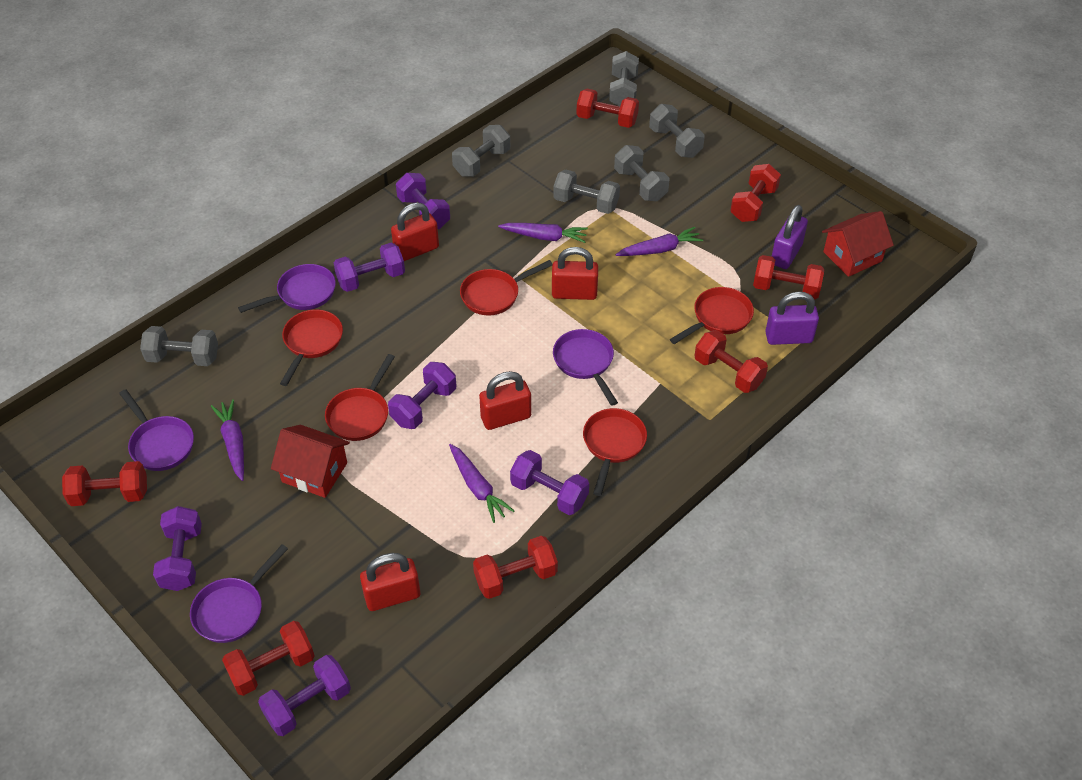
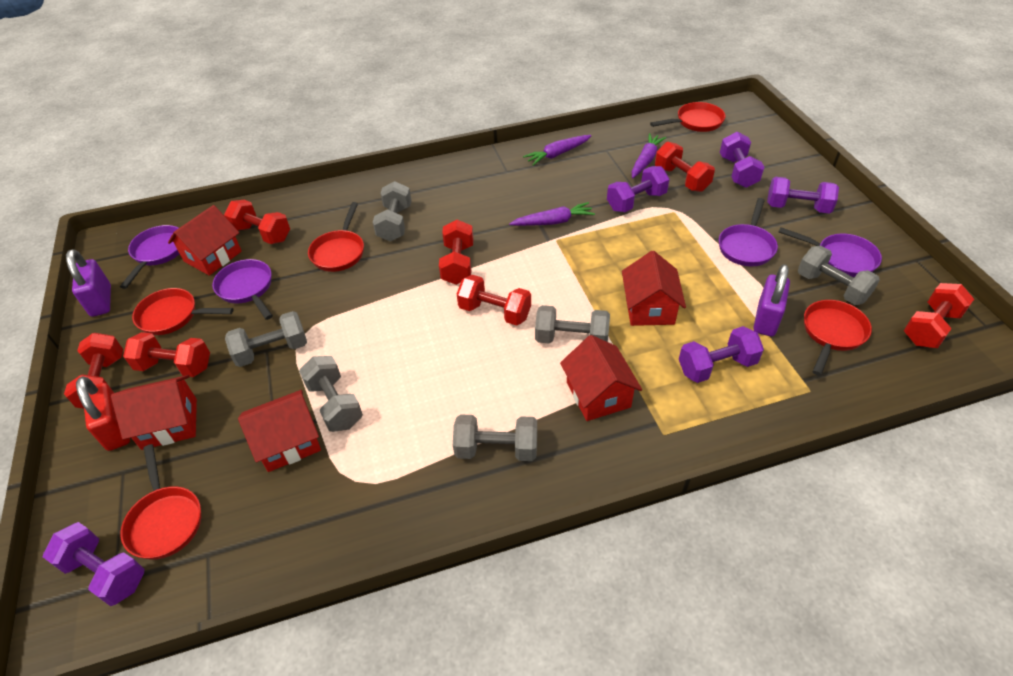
purple carrot: [211,399,244,481] [449,444,514,523] [498,223,588,243] [616,227,703,256] = 4 -> [509,202,595,226] [523,135,591,166] [632,133,666,178] = 3
purple dumbbell: [153,506,202,591] [258,655,351,736] [334,243,405,292] [388,362,456,429] [396,173,450,229] [510,450,589,515] = 6 -> [43,522,144,606] [607,166,670,212] [679,326,764,383] [720,132,764,188] [767,177,839,214] = 5
red house: [271,425,350,498] [822,211,894,277] = 2 -> [111,375,197,450] [168,205,242,276] [238,390,321,472] [560,335,642,421] [622,251,686,326] = 5
red padlock: [360,553,420,611] [391,203,439,261] [479,371,531,430] [552,247,598,300] = 4 -> [76,376,130,451] = 1

